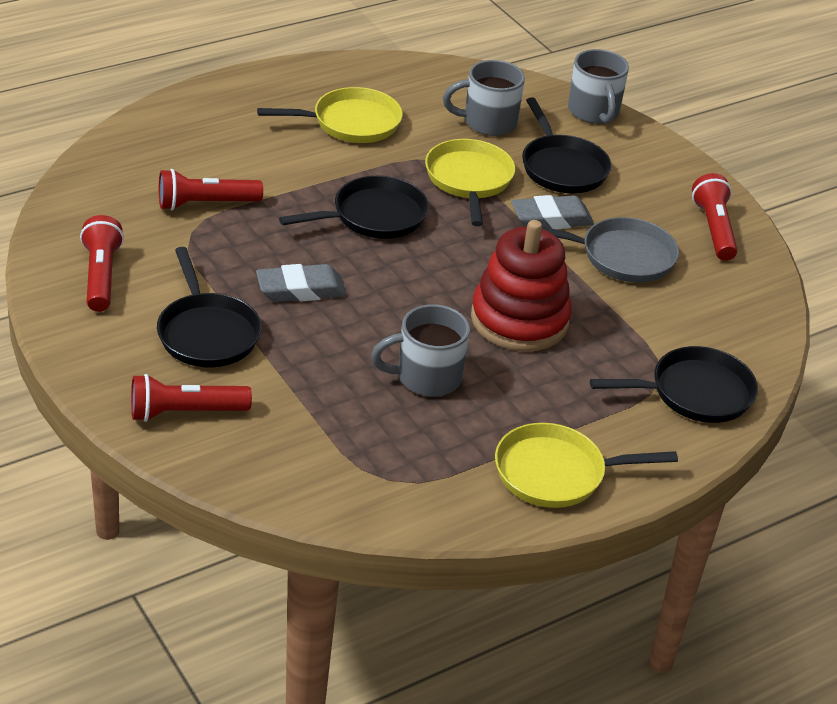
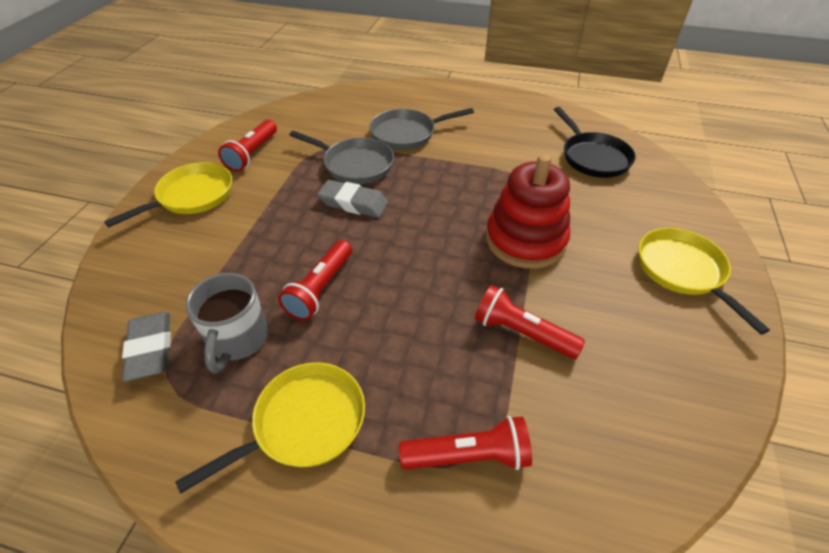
black pan: [157,247,262,367] [279,176,429,239] [522,97,611,193] [590,346,758,423] = 4 -> [554,107,636,178] = 1
grey mug: [371,304,470,397] [443,60,525,136] [568,49,629,124] = 3 -> [186,273,268,373] = 1
grey pan: [523,217,679,283] = 1 -> [289,131,394,184] [369,108,474,150] = 2

